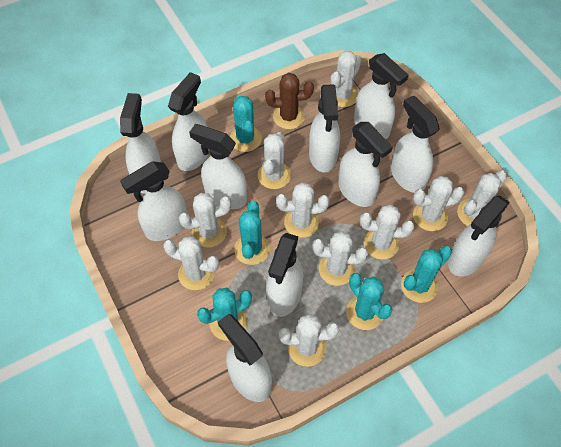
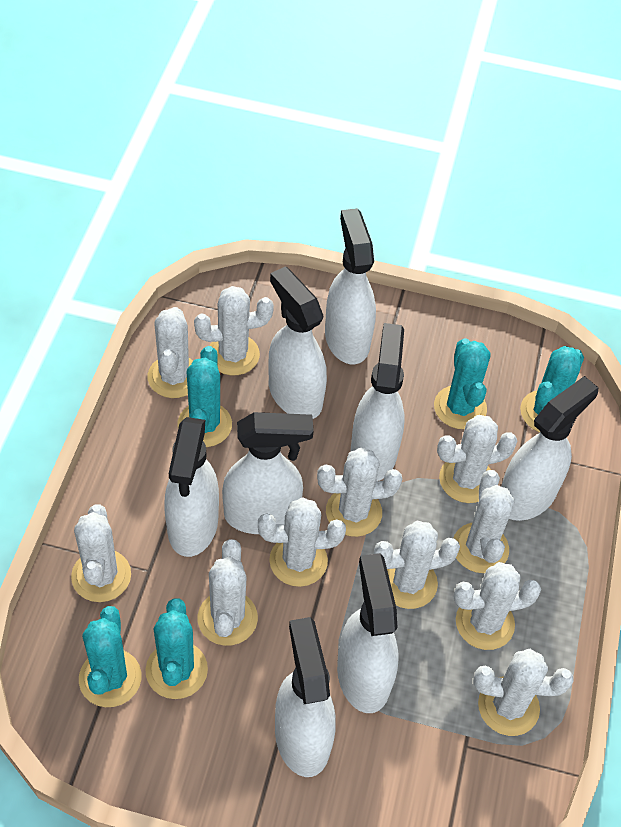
brown cactus: [265,73,314,129] = 1 -> none = 0
white cactus: [163,236,219,290] [179,193,232,248] [258,132,291,189] [276,182,329,238] [279,314,339,367] [312,231,368,286] [330,51,361,107] [360,205,414,259] [413,176,464,231] [457,170,507,226] = 10 -> [71,504,131,602] [147,307,193,398] [194,286,274,375] [198,539,258,646] [258,497,346,587] [317,448,402,537] [374,521,460,609] [437,415,517,503] [453,470,515,573] [453,562,541,650] [474,649,574,736] = 11
white spray bottle: [120,93,161,194] [120,161,187,241] [168,72,210,171] [189,124,247,209] [218,314,272,402] [266,233,303,317] [309,84,340,172] [338,122,393,207] [354,53,408,139] [391,95,440,193] [448,195,510,276] = 11 -> [164,417,219,557] [222,412,314,534] [268,266,327,419] [275,617,336,777] [325,208,376,364] [337,553,399,713] [351,323,404,481] [501,376,598,521] = 8

